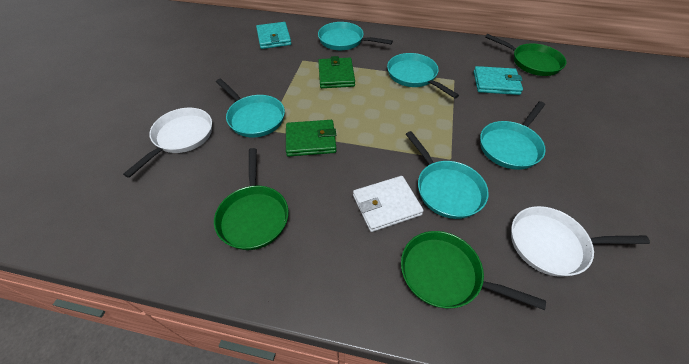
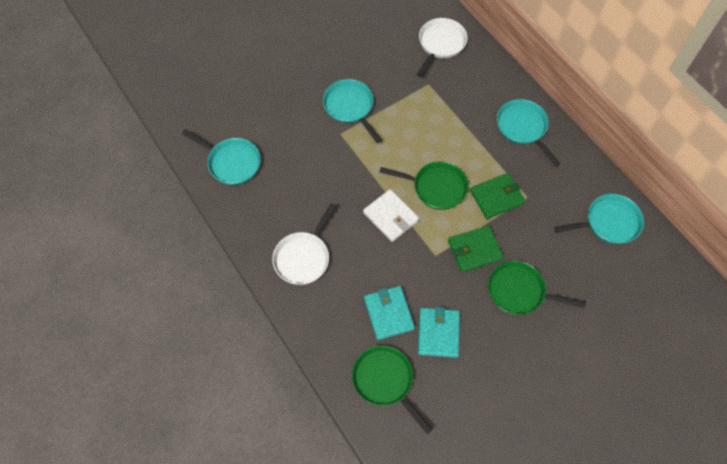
turquoise pan: [216,79,285,137] [318,22,393,50] [387,53,459,98] [406,131,489,219] [480,101,546,170] = 5 -> [182,129,261,185] [323,79,382,143] [497,99,560,167] [554,194,644,244] = 4

